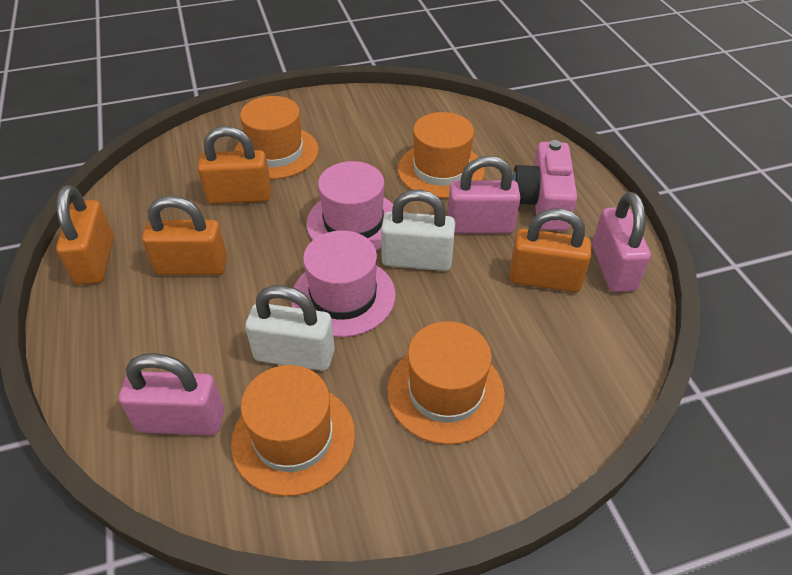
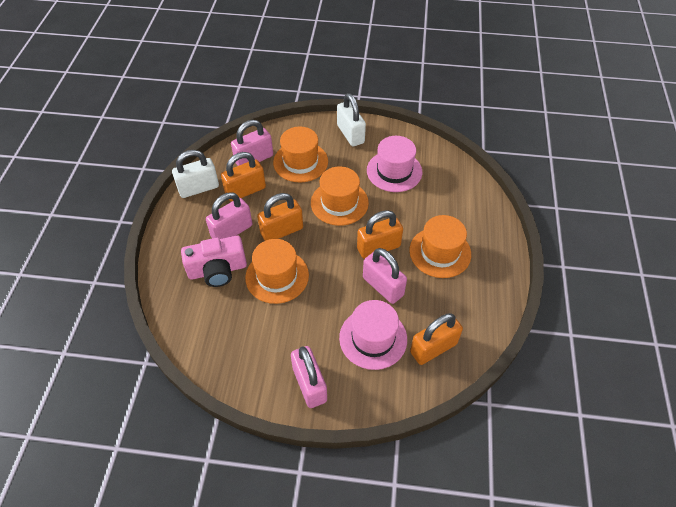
pink padlock: [119,353,224,435] [447,156,521,234] [592,192,651,292] = 3 -> [206,192,253,239] [231,120,273,166] [291,346,327,408] [363,248,407,304] = 4

